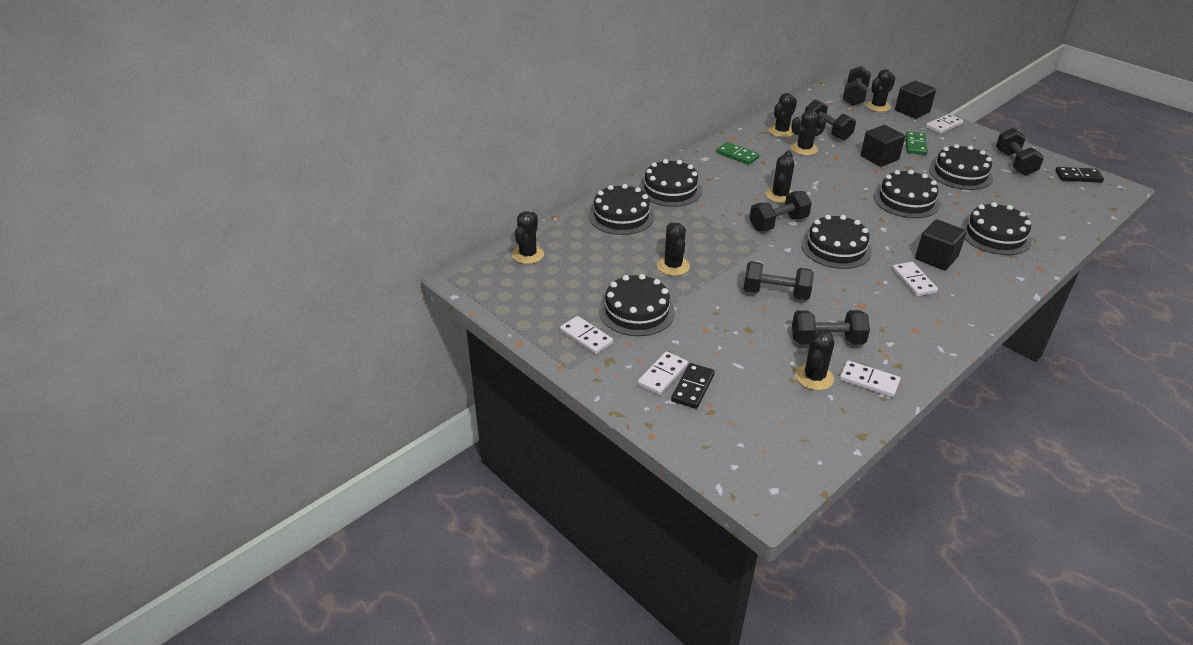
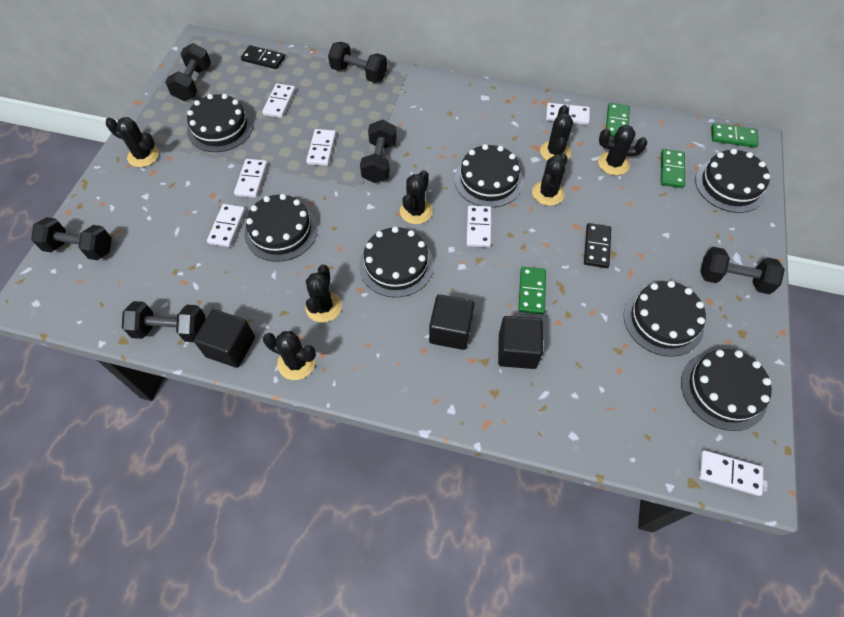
green domino: [716,142,759,165] [905,132,928,155] = 2 -> [518,267,546,314] [606,103,630,137] [661,149,685,188] [711,123,759,148] = 4
white domino: [560,316,613,355] [637,351,688,395] [839,360,901,397] [892,262,938,296] [925,114,964,134] = 5 -> [207,204,246,247] [234,159,268,198] [262,83,296,118] [306,129,336,166] [466,205,491,248] [546,103,590,125] [699,450,763,496] = 7

